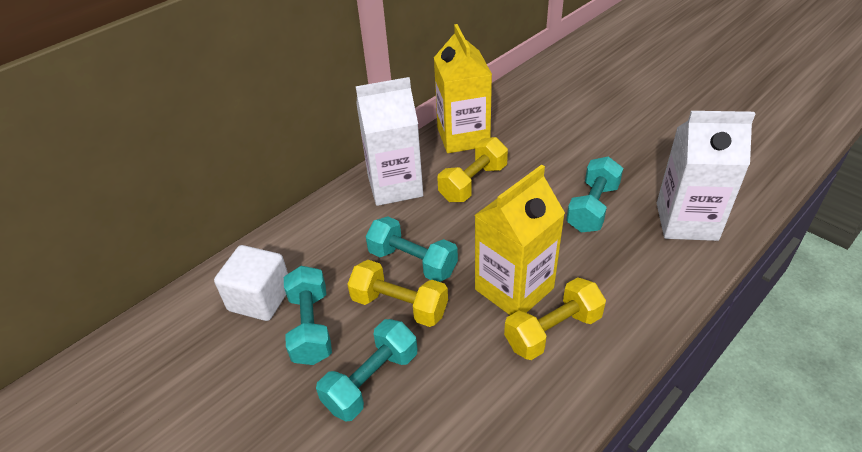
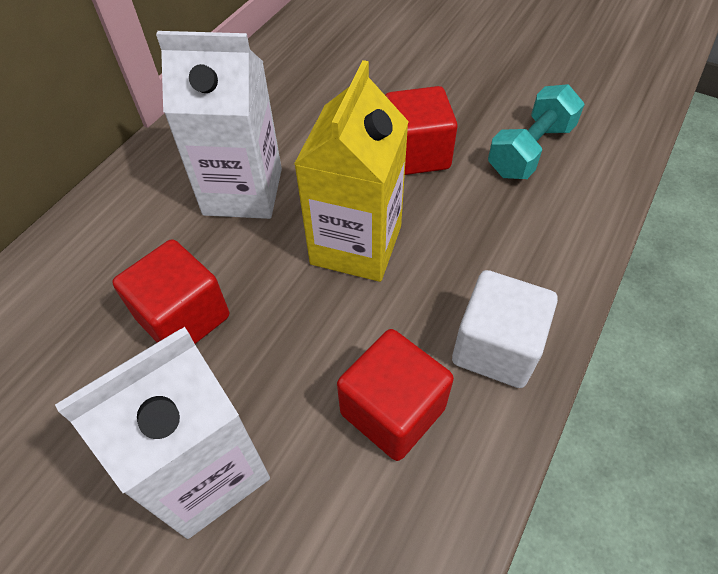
red cube: none = 0 -> [112,239,229,344] [337,329,454,461] [385,86,458,175] = 3
turquoise dumbbell: [284,266,332,365] [316,319,418,421] [366,216,458,282] [566,157,623,233] = 4 -> [488,84,585,179] = 1
yellow carton: [434,24,492,153] [474,165,565,315] = 2 -> [294,60,409,282] = 1
yellow dumbbell: [347,260,448,327] [437,137,508,202] [504,277,606,360] = 3 -> none = 0

